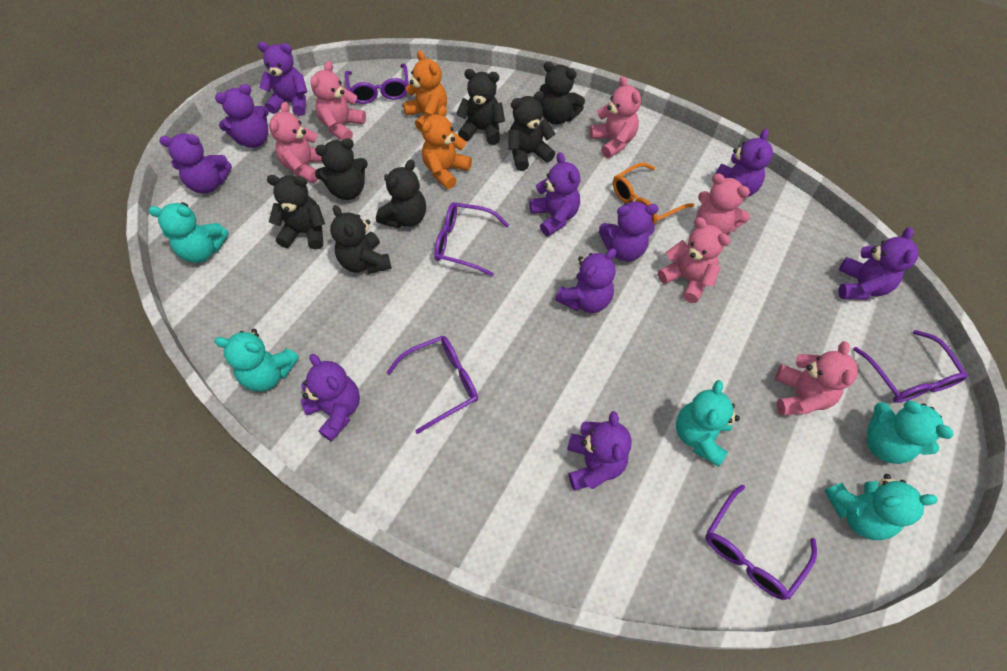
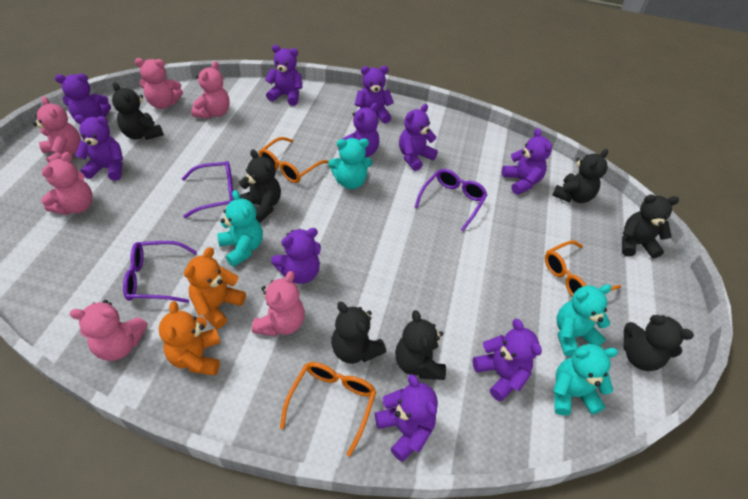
orange glasses: [613,163,694,224] = 1 -> [259,137,329,183] [280,362,376,456] [545,241,621,297] = 3
purple glasses: [345,63,409,104] [387,336,478,434] [434,202,509,276] [705,485,817,600] [853,330,968,403] = 5 -> [123,241,197,303] [182,161,234,218] [414,169,487,231] = 3
turquoise teddy bear: [148,202,229,263] [214,329,299,391] [676,380,740,467] [824,474,938,540] [867,401,953,464] = 5 -> [217,190,263,267] [328,138,373,189] [553,344,618,416] [556,284,612,356] = 4

